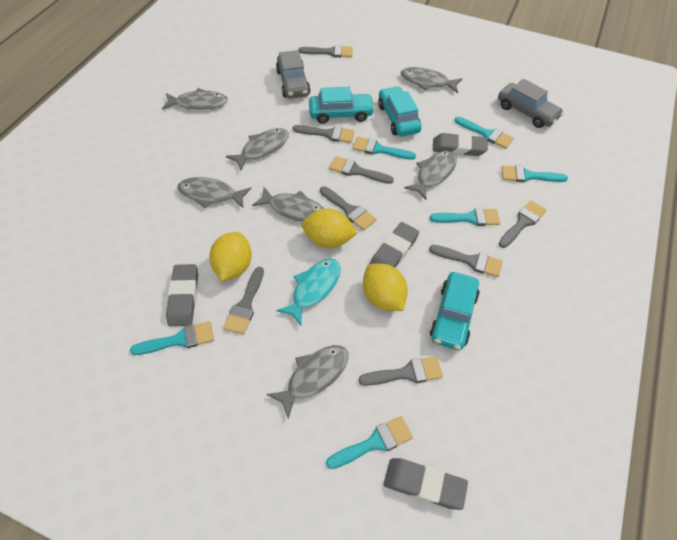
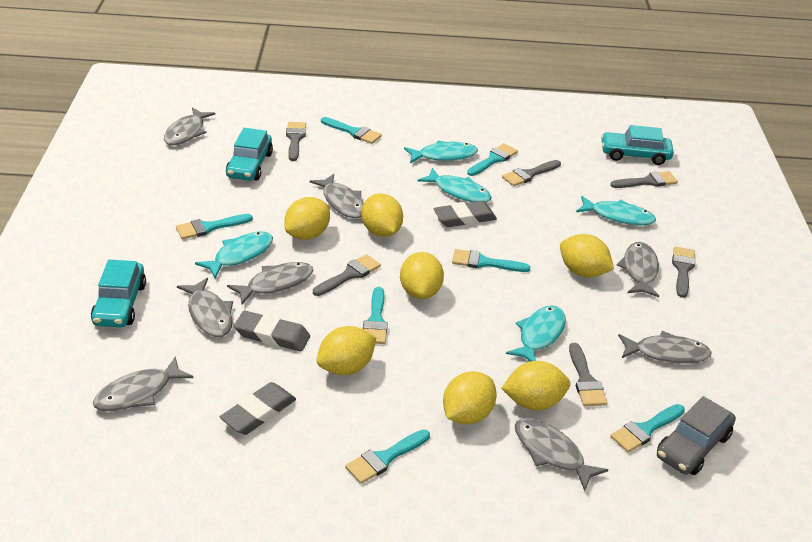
grey brush: [224,267,264,334] [293,125,355,143] [298,45,353,58] [320,186,376,230] [329,156,394,184] [358,356,443,386] [429,245,503,277] [498,201,546,248] = 8 -> [286,122,306,161] [313,254,381,296] [502,160,561,186] [569,343,608,406] [610,171,678,188] [672,247,695,298] = 6
grey car: [276,50,311,98] [498,79,564,128] = 2 -> [657,396,736,475] = 1
grey eraser: [166,264,198,326] [369,222,419,268] [384,458,468,510] [433,133,488,156] = 4 -> [220,382,296,435] [234,311,310,352] [433,201,497,227] = 3
grey fish: [162,88,228,110] [177,177,251,208] [226,128,289,170] [252,187,324,222] [267,345,348,419] [401,67,463,93] [404,151,457,200] = 7 -> [93,356,193,412] [164,107,216,146] [177,278,233,337] [227,262,313,305] [310,174,364,218] [515,418,608,491] [617,242,659,297] [618,331,712,364] = 8
turquoise brush: [130,321,214,355] [326,416,413,469] [352,137,416,160] [430,208,500,226] [454,117,514,149] [501,166,568,182] = 6 -> [176,214,253,239] [321,117,382,144] [345,429,430,484] [363,287,388,344] [452,249,531,272] [467,143,518,176] [610,404,685,452] = 7
turquoise fish: [276,258,341,326] = 1 -> [195,232,273,279] [404,140,478,163] [417,168,492,203] [506,306,566,361] [576,196,656,225] = 5
yellow lemon: [209,232,252,281] [302,208,357,248] [363,263,408,311] = 3 -> [284,197,330,240] [317,326,376,375] [361,193,403,237] [400,252,444,299] [443,371,497,425] [501,361,570,410] [560,234,614,277] = 7

